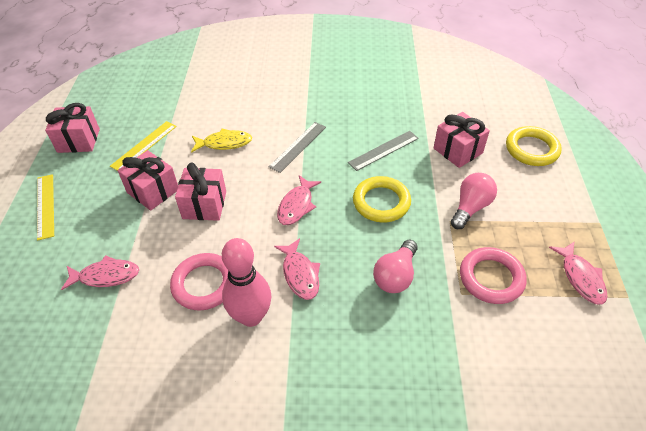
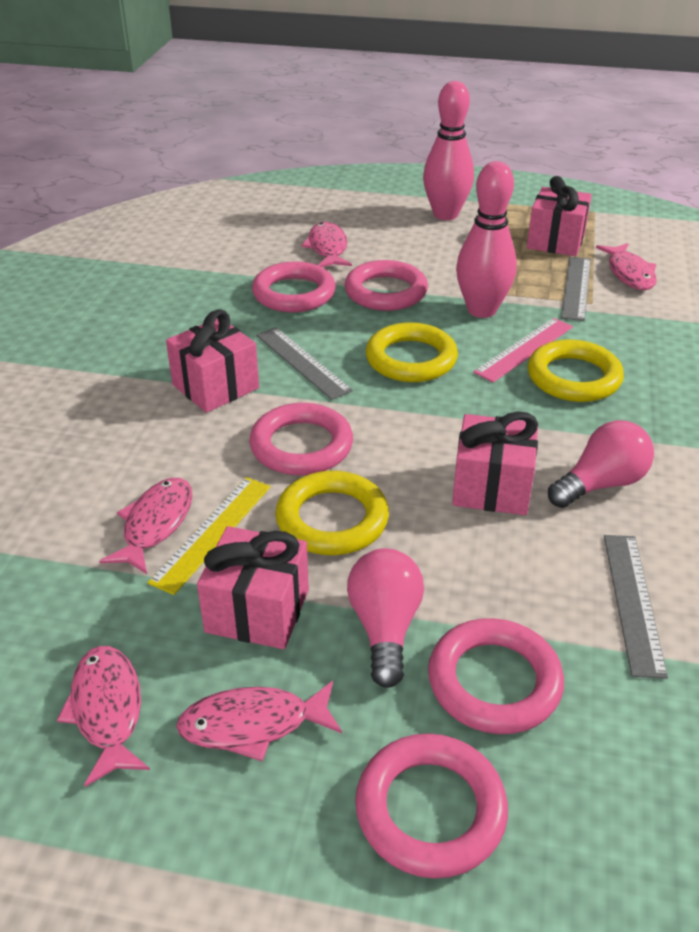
grey ruler: [269,122,326,173] [348,131,419,171] = 2 -> [256,327,353,400] [561,257,591,321] [604,535,668,679] = 3
pink bowling pin: [222,238,272,327] = 1 -> [423,81,474,220] [456,161,517,318] = 2
pink fish: [61,255,139,290] [274,238,320,300] [277,175,321,225] [549,242,607,305] = 4 -> [57,646,150,787] [99,478,193,574] [176,681,342,761] [301,222,352,267] [596,243,657,290] = 5
pink ring: [170,253,229,310] [460,247,527,304] = 2 -> [249,403,353,475] [252,261,336,312] [345,260,428,311] [355,734,508,879] [428,618,564,734] = 5
pink ruler: none = 0 -> [473,318,573,382] = 1
yellow fish: [191,129,252,153] = 1 -> none = 0
yellow ring: [353,176,411,223] [506,126,562,166] = 2 -> [275,471,389,555] [365,322,458,382] [528,339,624,402] = 3
yellow ruler: [37,174,54,241] [110,121,177,171] = 2 -> [148,477,271,595] = 1

